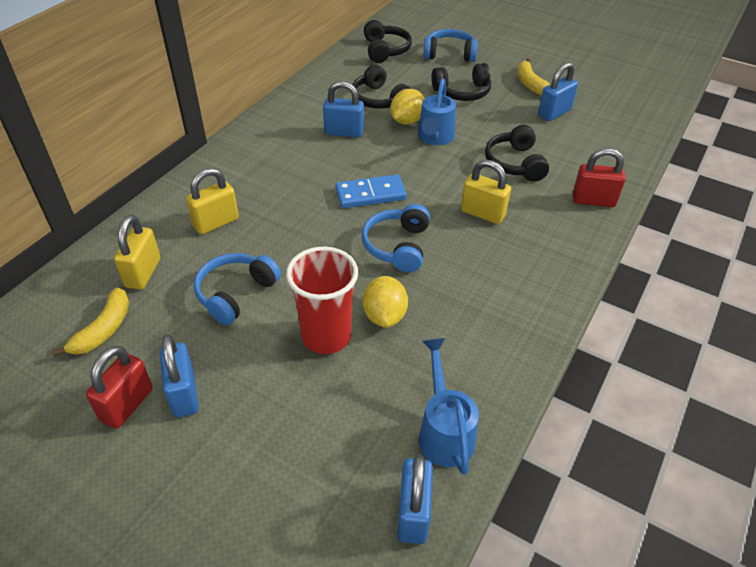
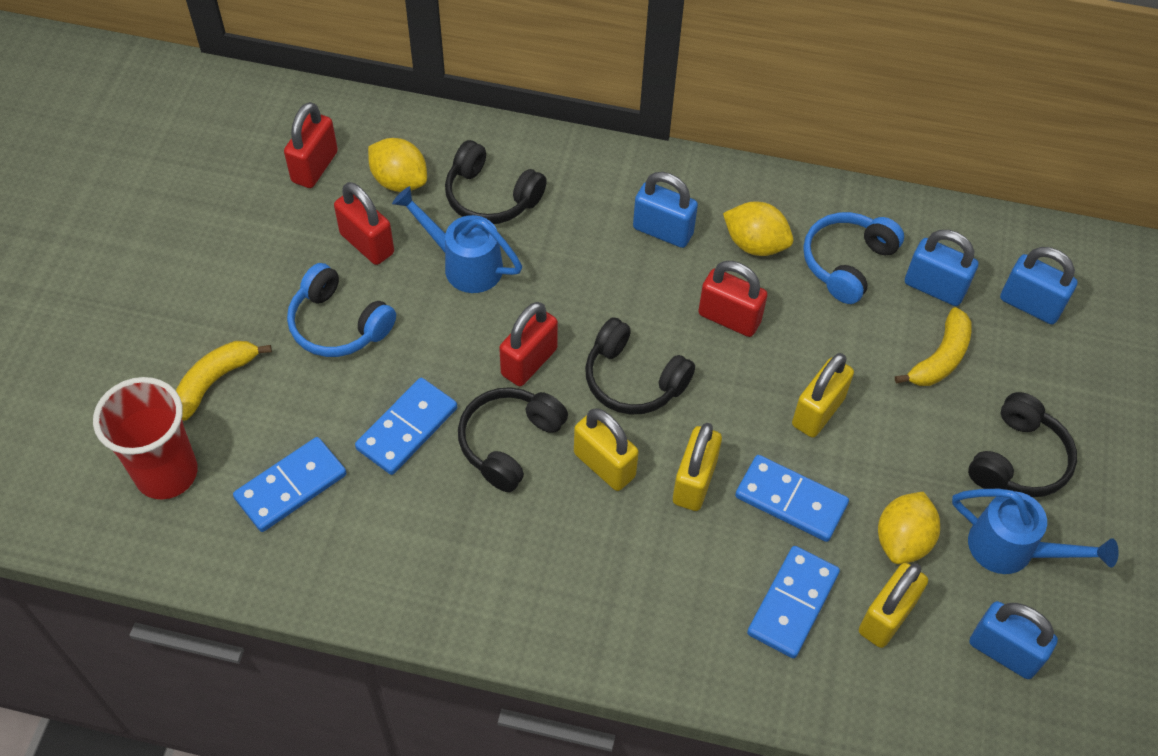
blue domino: [335,174,407,208] = 1 -> [233,437,346,532] [355,378,457,475] [735,455,849,542] [747,546,840,658] = 4
blue headphones: [194,253,281,325] [362,204,430,272] [423,29,478,62] = 3 -> [287,263,396,357] [803,212,904,304] = 2
red padlock: [86,346,153,429] [573,148,626,207] = 2 -> [284,102,338,188] [334,182,394,265] [499,302,558,386] [698,261,768,337] = 4
yellow lemon: [363,276,408,328] [390,89,425,125] = 2 -> [368,138,427,192] [723,201,793,256] [878,492,940,564] = 3
yellow padlock: [114,215,160,290] [186,168,239,235] [461,160,511,224] = 3 -> [574,408,639,491] [673,423,722,511] [792,353,854,438] [859,563,928,648] = 4

